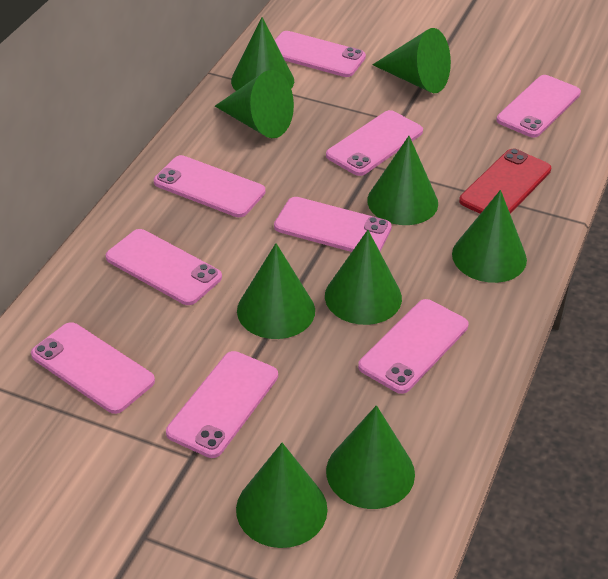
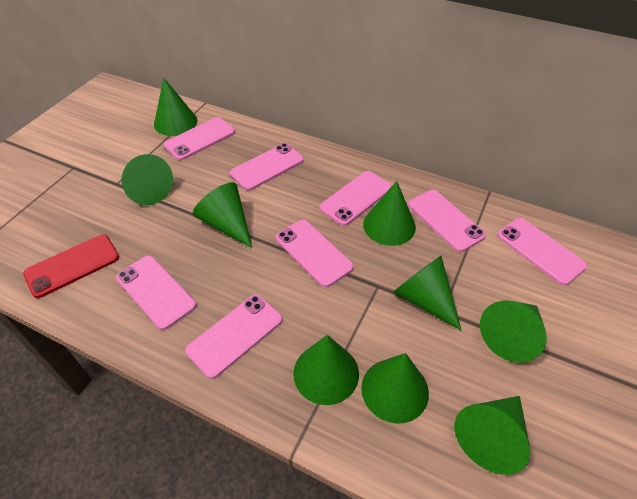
pink phone: [31,322,155,414] [106,229,222,305] [154,155,265,217] [166,351,278,458] [274,197,392,252] [275,31,366,77] [326,110,423,176] [358,299,469,394] [496,75,581,138] = 9 -> [116,256,196,330] [164,117,235,160] [185,295,282,379] [230,143,304,191] [276,220,354,287] [319,171,392,226] [408,190,486,252] [497,218,587,285] = 8

